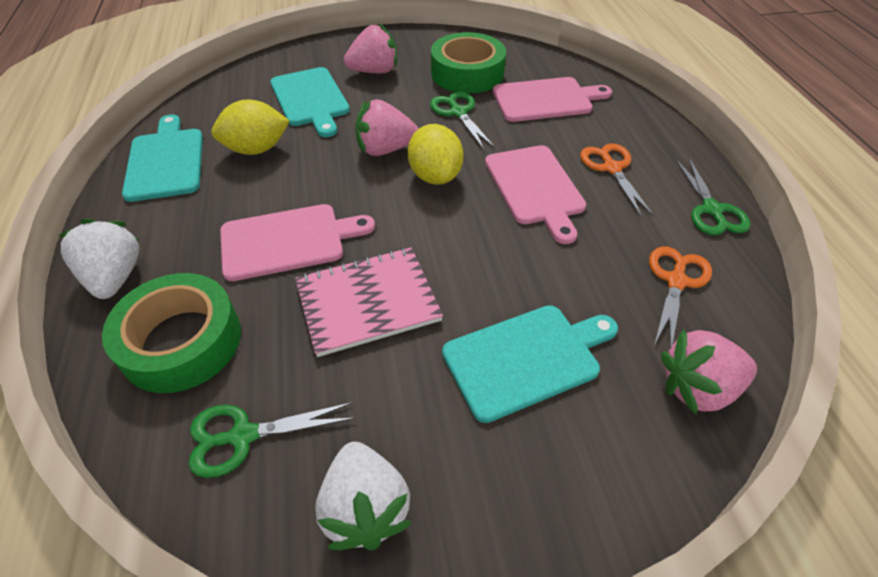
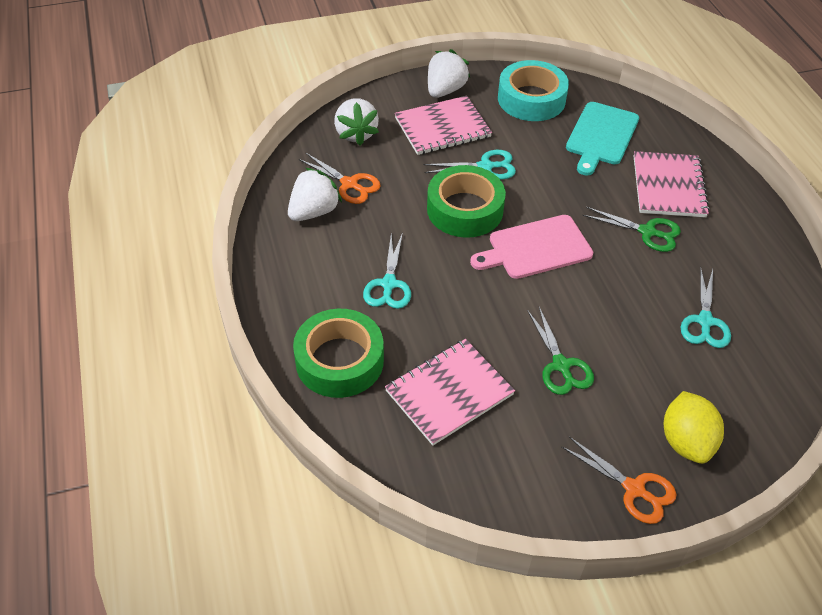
green scissors: [189,402,355,478] [430,92,495,150] [675,156,750,235] = 3 -> [527,307,594,395] [582,207,681,252] = 2
pink cutting board: [220,204,375,281] [485,145,586,244] [493,77,612,122] = 3 -> [470,215,593,279] = 1
pink notebook: [295,247,443,357] = 1 -> [385,339,515,446] [395,96,492,155] [634,151,710,217] = 3
pink strawberry: [344,23,397,73] [355,99,419,156] [661,329,757,415] = 3 -> none = 0
turquoise cutting board: [122,114,203,202] [270,67,350,137] [442,305,618,423] = 3 -> [566,102,639,176] = 1
turquoise scissors: none = 0 -> [363,232,411,309] [423,150,516,179] [681,267,731,348] = 3
turquoise tape: none = 0 -> [498,60,569,121] = 1
white strawberry: [58,219,140,299] [315,442,412,550] = 2 -> [288,168,342,221] [334,98,379,146] [428,49,470,98] = 3
yellow lemon: [211,99,290,155] [407,124,464,185] = 2 -> [664,391,724,464] = 1

